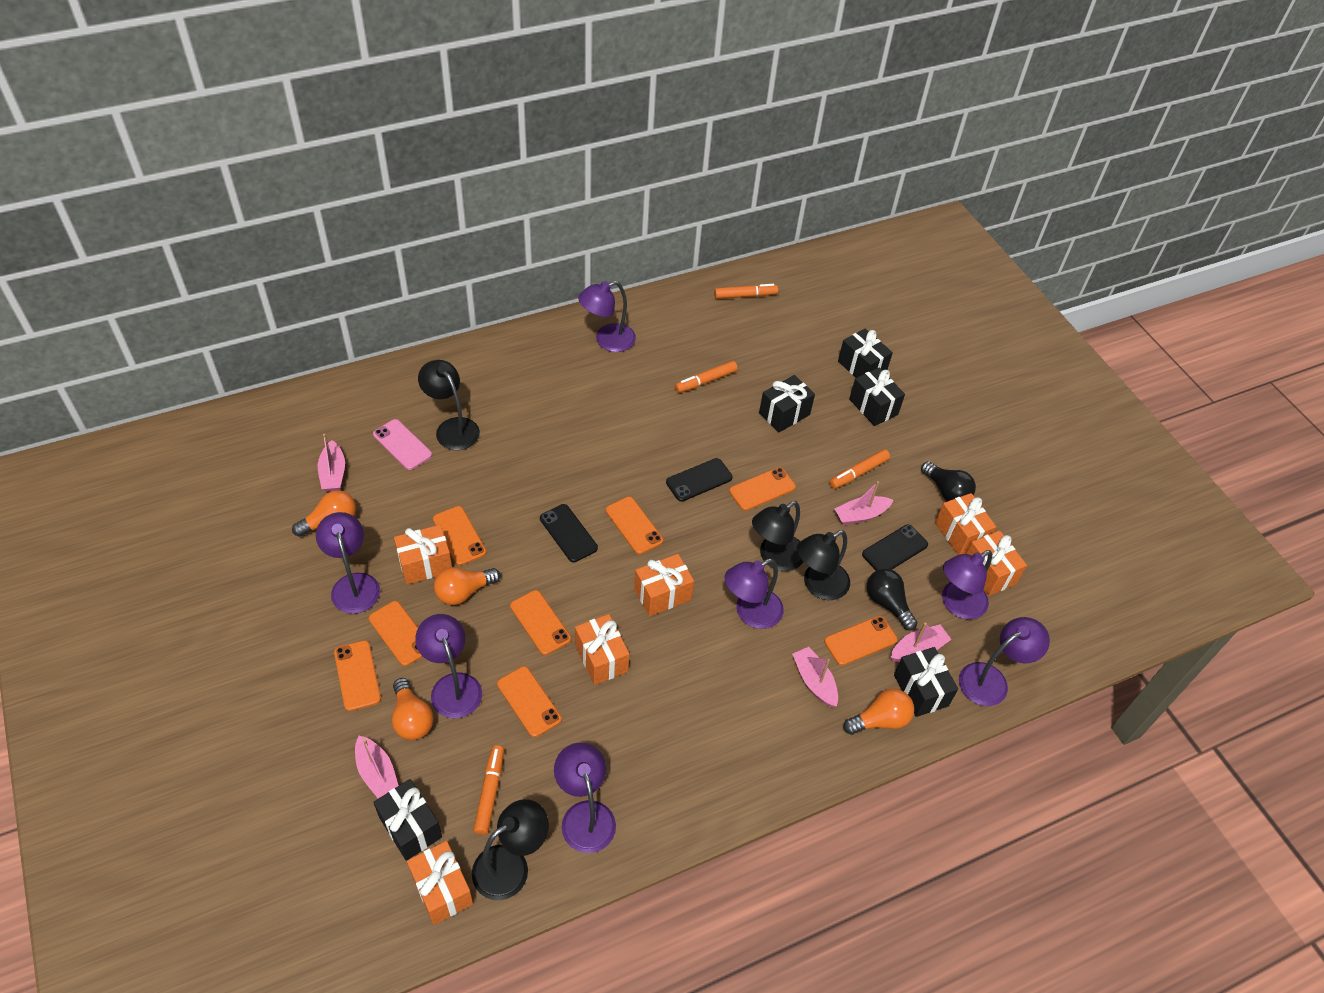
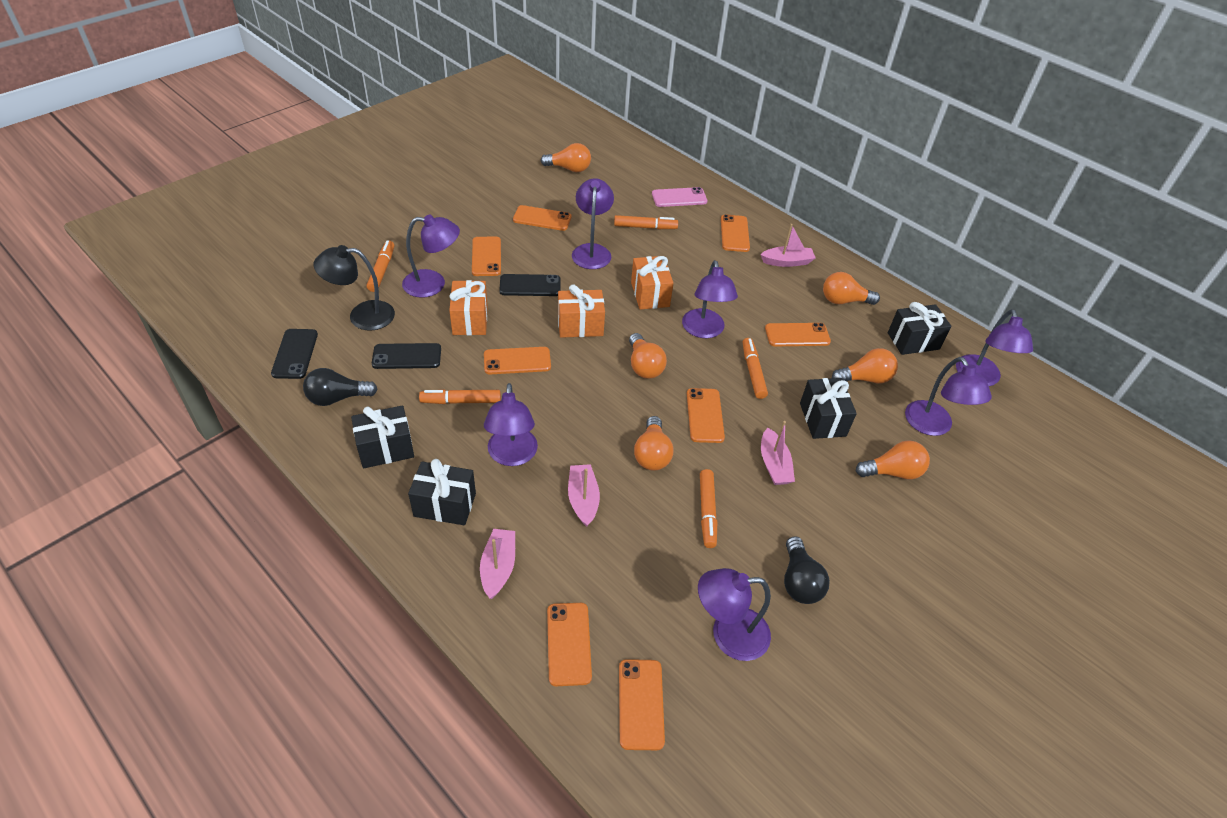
black gift: [373,779,442,861] [759,375,815,432] [838,328,893,378] [849,368,905,426] [894,647,958,717] = 5 -> [351,405,414,469] [408,459,476,525] [800,378,857,439] [888,302,951,355] = 4
black lamp: [418,360,480,450] [472,799,549,900] [752,501,803,571] [797,530,850,600] = 4 -> [313,245,395,331] = 1
orange gift: [394,525,452,585] [407,841,473,925] [575,614,629,685] [634,554,694,616] [935,493,996,555] [966,530,1027,596] = 6 -> [449,280,488,335] [558,285,605,338] [631,256,673,310] = 3
orange light bulb: [292,490,356,537] [392,678,434,740] [434,567,500,605] [844,689,914,735] = 4 -> [541,143,591,172] [629,333,667,379] [634,416,673,470] [823,272,880,305] [832,348,898,384] [856,440,930,479] = 6
orange marker: [474,745,504,835] [675,361,737,393] [714,284,778,299] [829,449,890,489] = 4 -> [367,241,394,292] [419,389,501,404] [614,215,678,229] [700,469,717,548] [743,338,768,399] = 5
pink boat: [318,434,345,491] [355,736,399,799] [792,647,838,707] [834,481,893,525] [891,623,952,662] = 5 -> [480,529,515,599] [568,464,600,527] [760,224,815,267] [761,421,795,485] = 4

